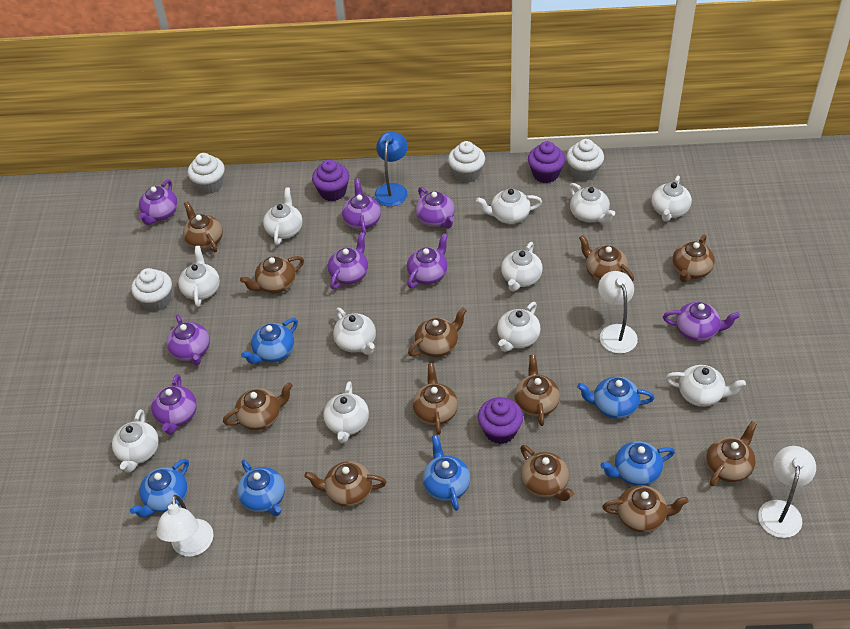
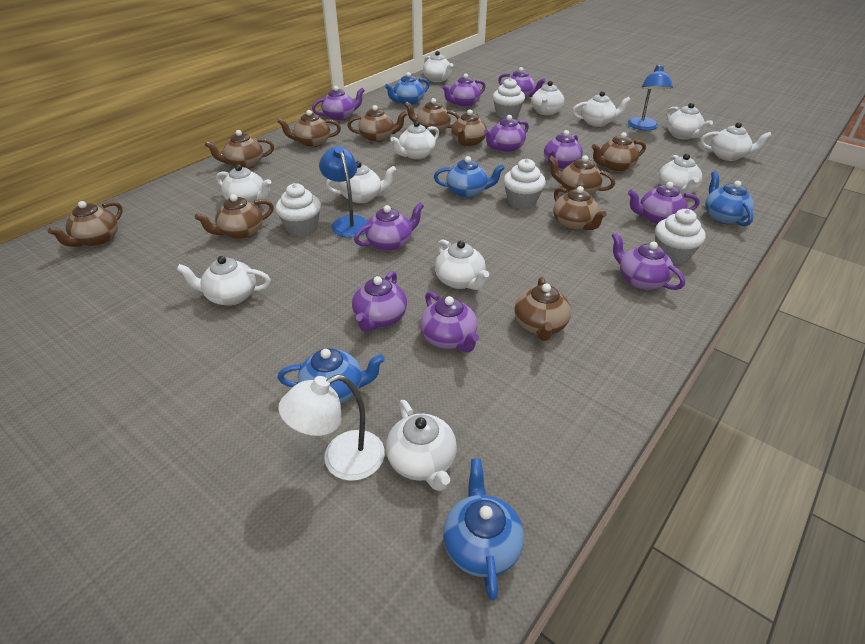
blue lamp: [374,132,408,207] = 1 -> [319,146,368,237] [628,64,673,130] = 2
blue teapot: [130,459,189,518] [237,459,285,516] [241,318,298,364] [423,435,470,511] [577,377,655,419] [600,441,675,486] = 6 -> [278,348,385,404] [385,72,429,105] [434,156,505,198] [443,458,524,601] [705,171,754,226] = 5
brown teapot: [183,201,223,252] [223,382,293,430] [240,256,304,293] [304,461,387,507] [408,308,467,357] [413,363,458,435] [514,355,560,426] [520,445,574,501] [579,235,634,282] [602,485,689,533] [672,235,715,282] [706,422,757,486] = 12 -> [48,201,123,247] [195,194,274,239] [205,130,274,169] [278,110,341,147] [347,105,407,142] [404,98,460,134] [451,109,487,147] [514,277,571,341] [548,155,615,194] [553,186,607,230] [592,132,646,172] = 11
purple cupcake: [312,160,350,201] [478,397,523,444] [528,141,565,183] = 3 -> none = 0
purple teapot: [138,179,178,225] [151,374,197,435] [166,314,210,365] [328,232,368,290] [342,179,381,235] [407,233,448,288] [416,187,455,229] [663,302,740,341] = 8 -> [312,86,365,121] [352,271,407,332] [354,202,424,251] [420,291,479,353] [442,73,486,107] [484,115,529,153] [498,67,545,99] [544,130,583,169] [612,232,685,290] [628,182,700,225] = 10
white lamp: [156,495,214,557] [598,271,638,354] [758,446,816,538] = 3 -> [278,374,385,481] = 1
white teapot: [112,409,159,473] [178,246,220,307] [263,187,303,245] [324,381,369,443] [333,308,376,355] [476,189,542,224] [497,302,541,352] [501,242,543,292] [569,183,615,223] [651,176,692,222] [665,365,746,407] = 11 -> [176,256,271,306] [216,164,271,204] [326,161,396,203] [386,400,457,491] [390,121,439,160] [423,51,453,82] [435,239,489,290] [531,81,564,115] [572,91,631,127] [658,154,702,195] [667,103,713,140] [700,122,772,161] = 12

